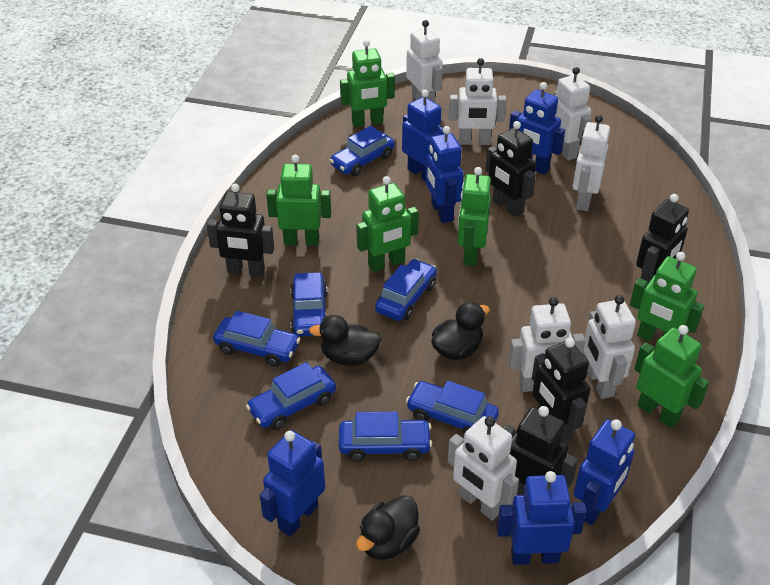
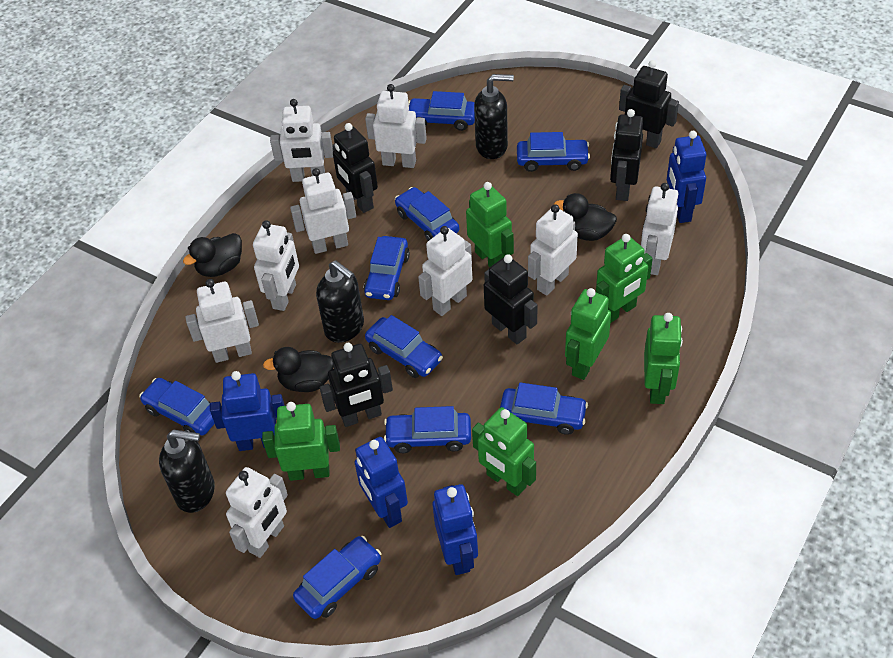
black soap dispenser: none = 0 -> [159,430,215,513] [316,260,364,343] [474,74,514,159] = 3
blue car: [213,311,300,367] [246,362,336,430] [291,272,327,337] [329,126,395,176] [339,412,432,462] [375,259,437,321] [406,381,499,434] = 7 -> [139,378,215,436] [293,536,381,619] [364,236,410,300] [365,315,443,378] [384,406,471,453] [395,187,459,241] [408,91,475,131] [500,383,588,435] [517,132,590,172] = 9
blue robot: [260,430,325,536] [402,90,444,181] [425,126,464,223] [497,471,587,565] [509,82,565,175] [574,419,635,525] = 6 -> [210,371,285,451] [354,437,408,528] [432,484,478,575] [667,131,707,223] = 4
white robot: [406,20,443,103] [448,416,519,521] [449,58,507,145] [508,297,585,392] [554,67,592,161] [573,115,610,211] [583,295,636,399] = 7 -> [185,279,259,363] [226,467,288,558] [253,220,299,311] [270,99,333,182] [290,168,356,254] [365,84,427,168] [418,226,472,316] [528,204,578,296] [641,183,678,275] = 9

